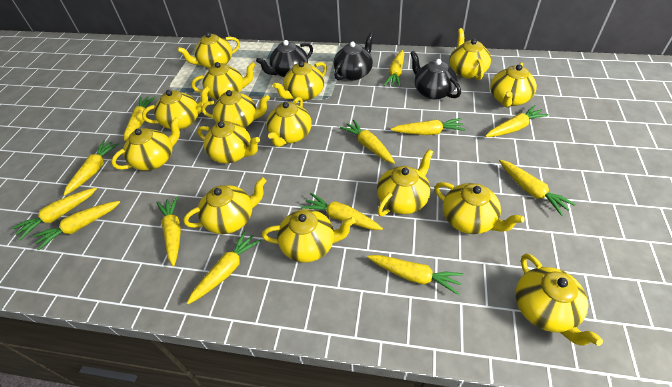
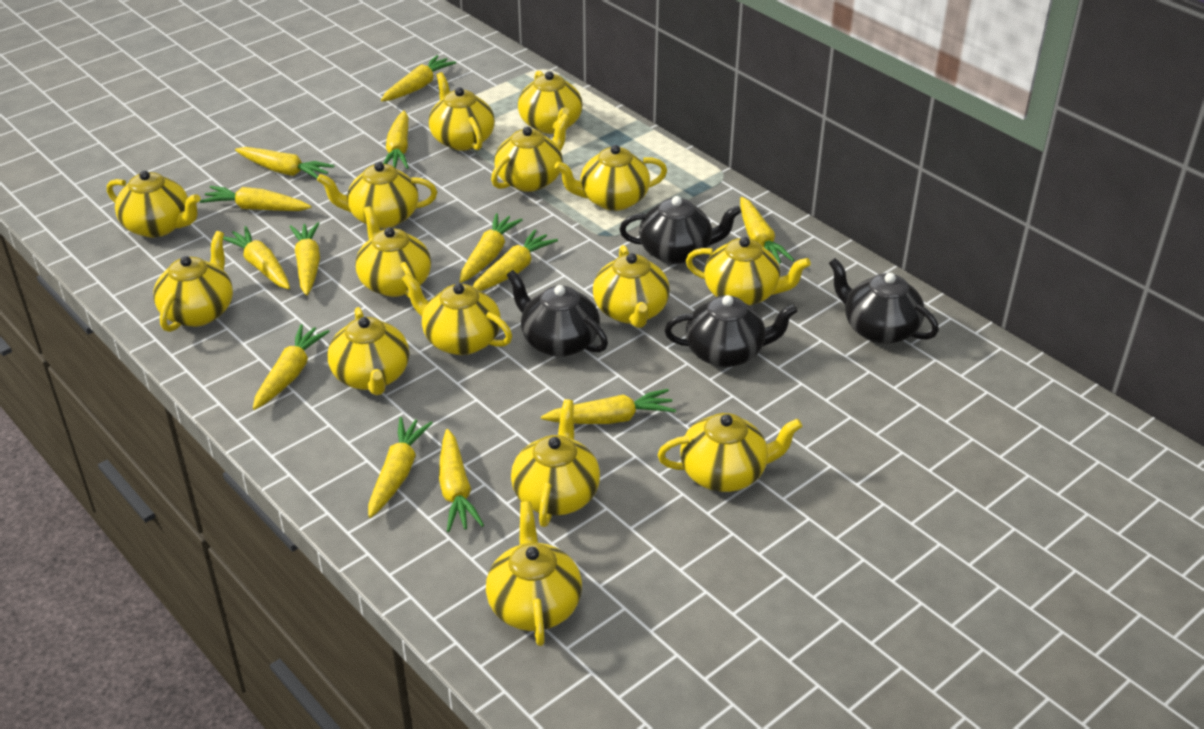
black teapot: [256,40,313,77] [333,33,374,81] [410,51,461,100] = 3 -> [507,270,608,357] [619,196,741,264] [664,295,798,367] [829,258,939,344] = 4

